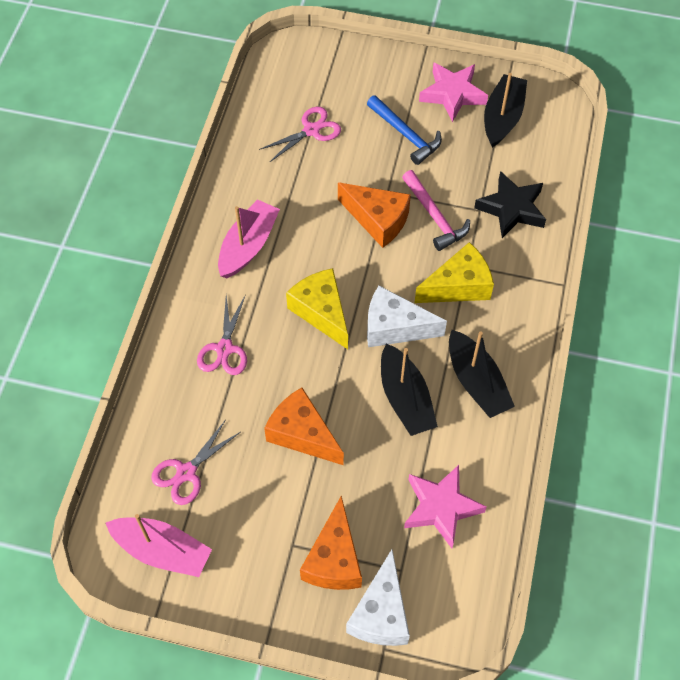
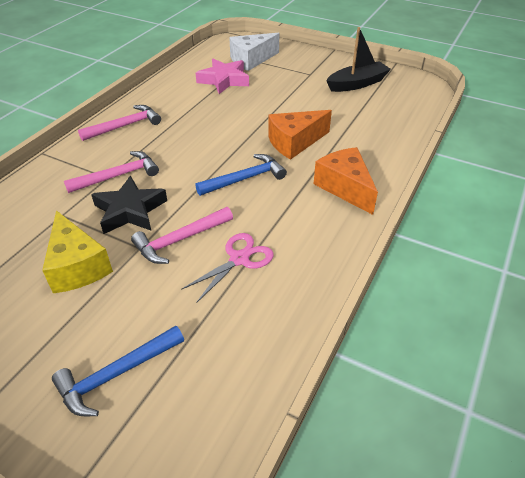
black boat: [381,343,438,436] [449,330,515,418] [484,73,527,147] = 3 -> [326,27,391,92] = 1
blue hammer: [367,95,442,165] = 1 -> [52,326,184,416] [195,154,287,196] = 2
orange cheese: [264,388,344,465] [300,496,362,590] [338,182,411,248] = 3 -> [268,110,332,160] [314,147,378,215] = 2
pink boat: [106,514,212,577] [218,199,280,278] = 2 -> none = 0
pink hammer: [402,170,470,251] = 1 -> [64,151,159,193] [78,105,161,141] [131,207,233,264] = 3
pink scissors: [151,421,240,505] [197,294,247,375] [259,107,341,163] = 3 -> [181,233,274,303] = 1
pink star: [404,465,487,548] [419,63,488,122] = 2 -> [196,59,249,94] = 1
white cheese: [346,549,410,646] [367,286,447,347] = 2 -> [229,33,280,71] = 1
yellow cheese: [286,268,348,349] [415,242,494,303] = 2 -> [42,210,113,293] = 1

